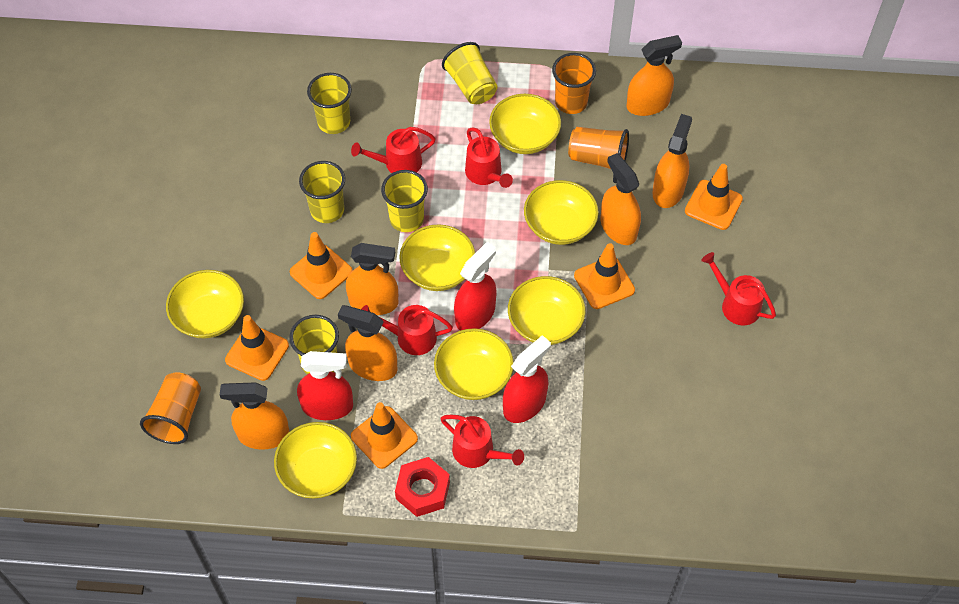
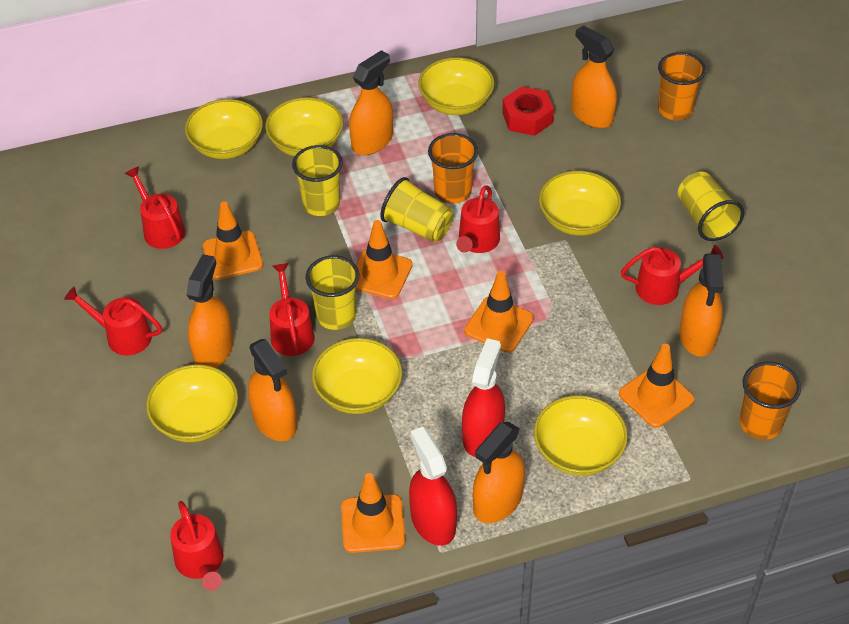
red spray bottle: [297,351,353,420] [454,242,497,331] [503,335,551,423] = 3 -> [409,426,457,546] [462,338,505,457] = 2
red watering can: [351,127,436,173] [361,305,453,355] [440,414,524,468] [465,127,513,188] [701,252,776,326] = 5 -> [64,286,162,355] [125,166,185,249] [170,501,223,591] [269,263,315,356] [456,185,500,253] [621,245,723,305] = 6
yellow cup: [289,315,339,374] [299,161,345,223] [307,73,352,134] [381,170,428,232] [442,42,497,104] = 5 -> [292,145,343,216] [306,255,359,330] [380,177,454,242] [678,172,744,241] = 4

